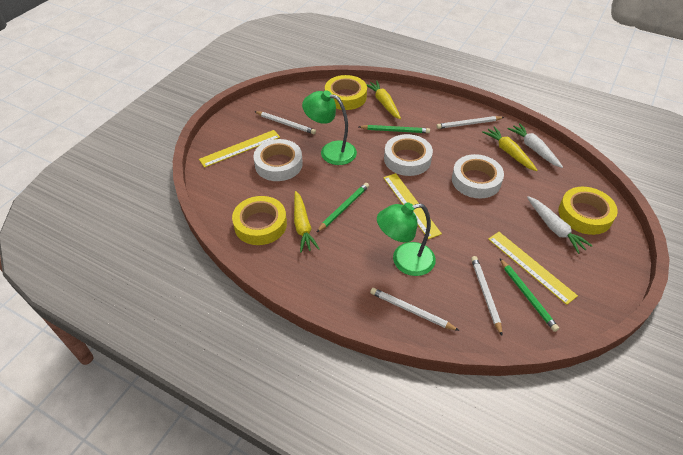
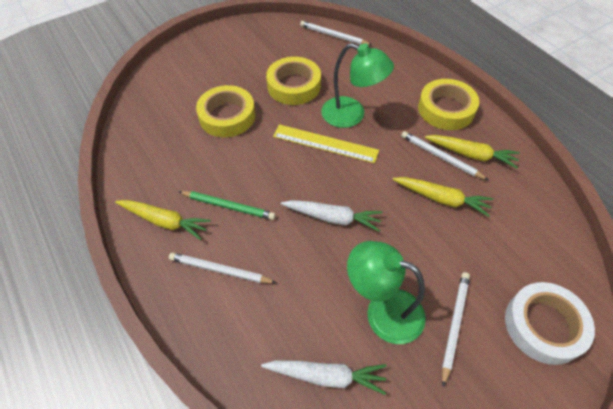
green pencil: [317,183,369,232] [359,125,430,133] [500,259,559,332] = 3 -> [178,191,276,220] = 1
white tape: [253,139,303,181] [384,134,433,176] [452,154,504,199] = 3 -> [505,282,595,365] = 1
yellow ruler: [199,130,280,168] [383,173,442,239] [488,232,578,305] = 3 -> [273,124,379,163] = 1

